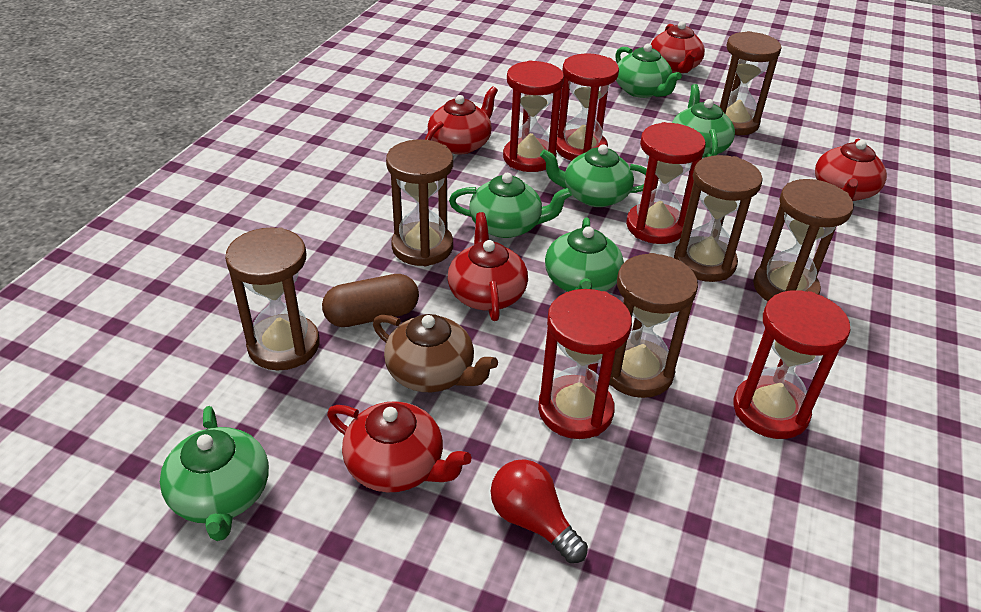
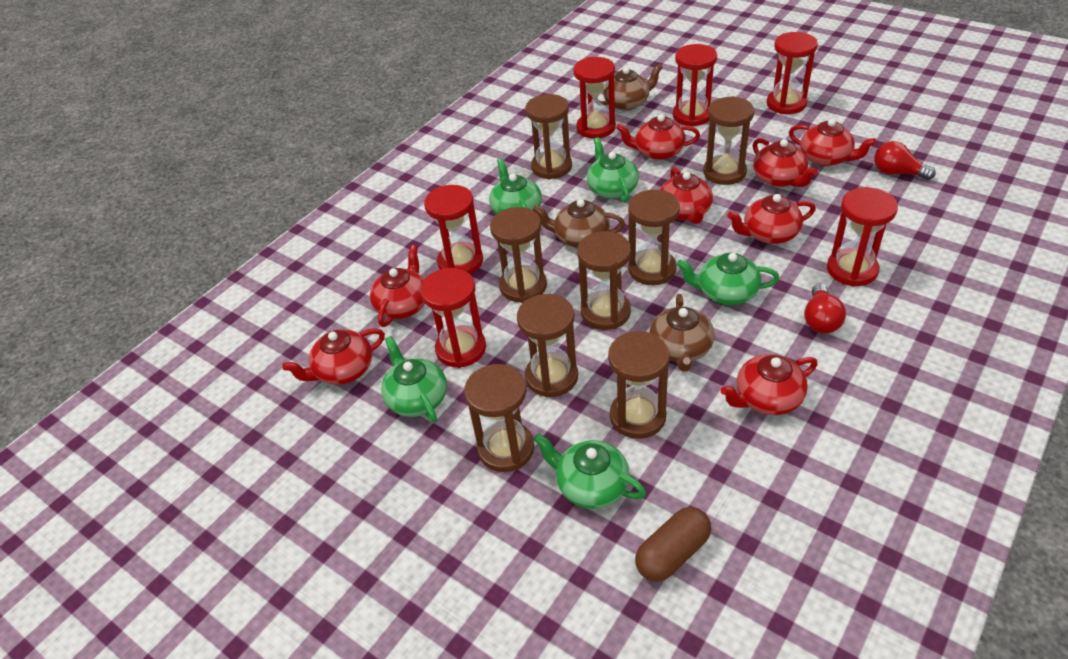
brown hourglass: [225,227,320,370] [386,139,453,266] [609,253,698,398] [674,155,763,282] [719,31,782,135] [753,179,854,301] = 6 -> [464,364,534,472] [490,207,547,303] [517,294,578,397] [525,94,572,179] [577,231,631,330] [608,331,670,439] [628,190,680,285] [703,96,754,185] = 8
brown teapot: [373,314,498,392] = 1 -> [533,199,625,247] [600,64,663,111] [649,294,714,372] = 3
green teapot: [160,406,269,541] [449,173,572,238] [540,144,647,207] [545,217,624,292] [615,43,682,98] [672,84,735,158] = 6 -> [381,336,447,423] [489,158,542,214] [534,433,646,509] [587,137,639,202] [677,253,780,305] = 5
red hourglass: [503,60,564,172] [538,289,632,439] [556,53,619,161] [626,122,706,244] [733,290,851,439] = 5 -> [420,268,486,368] [424,185,483,274] [574,57,616,139] [673,44,717,126] [767,32,818,114] [827,187,898,286] = 6
red light bulb: [491,459,588,563] = 1 -> [804,283,846,333] [874,141,936,180] = 2
red teapot: [327,401,472,492] [425,86,498,154] [448,212,528,321] [651,21,705,73] [815,139,887,201] = 5 -> [282,328,385,385] [370,245,425,327] [616,114,700,160] [660,167,713,224] [721,354,818,415] [727,194,816,244] [753,138,818,187] [789,119,877,166] = 8

